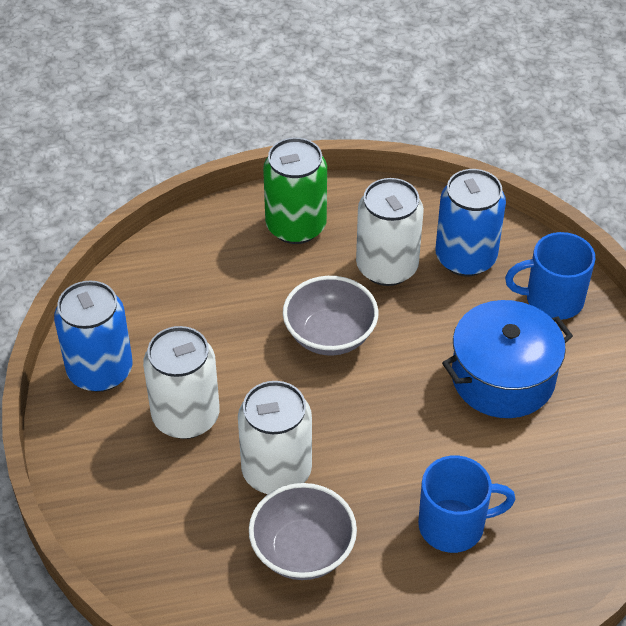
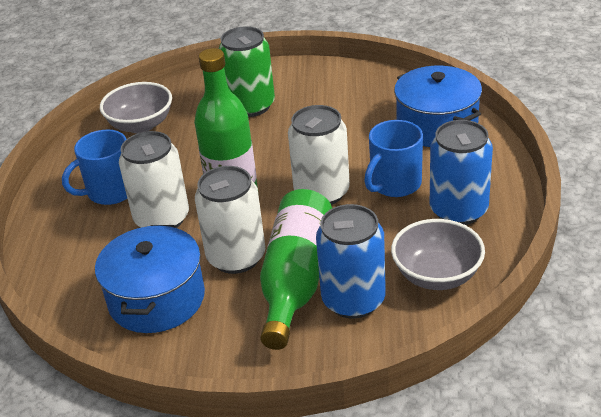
blue pot: [442,300,573,418] = 1 -> [95,225,205,333] [394,66,482,147] = 2
green bottle: none = 0 -> [194,48,258,188] [260,189,332,350] = 2

